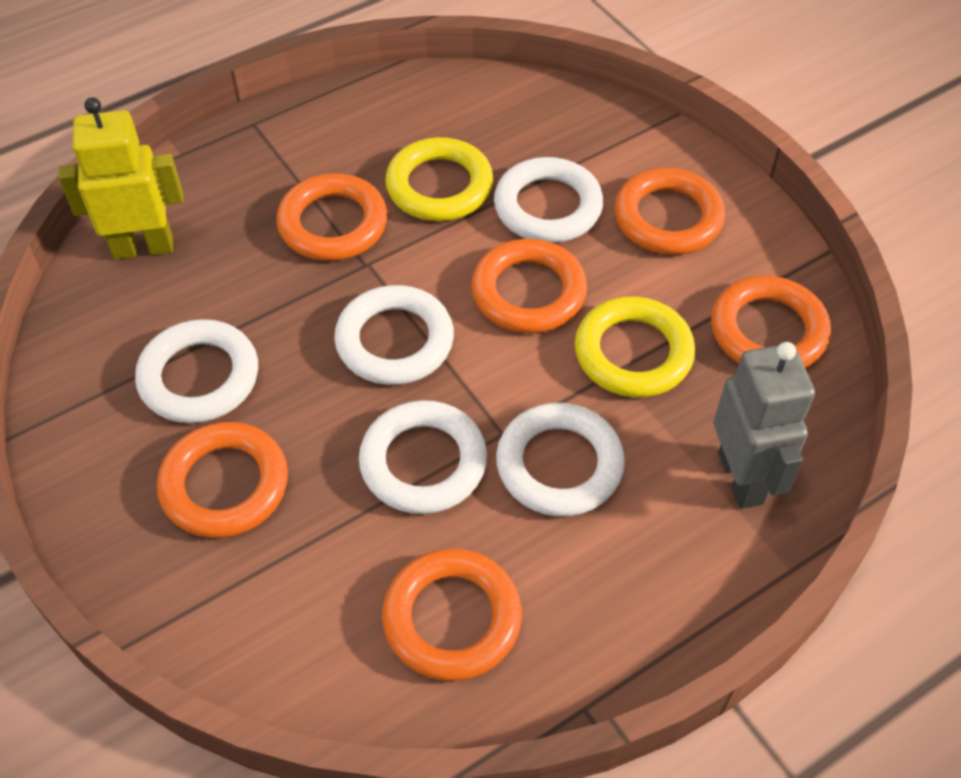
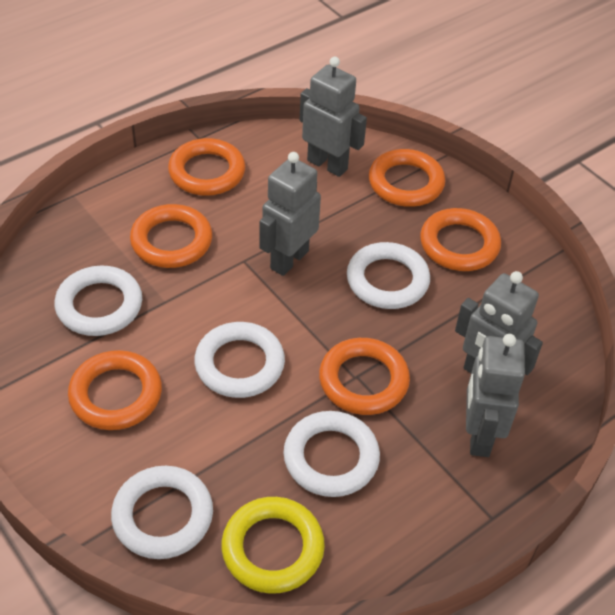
grey robot: [714,342,815,509] = 1 -> [259,152,321,276] [300,57,367,177] [455,271,543,375] [466,334,525,457] = 4
yellow ring: [385,137,493,221] [575,296,695,397] = 2 -> [221,497,325,594] = 1
yellow robot: [58,97,183,260] = 1 -> none = 0

